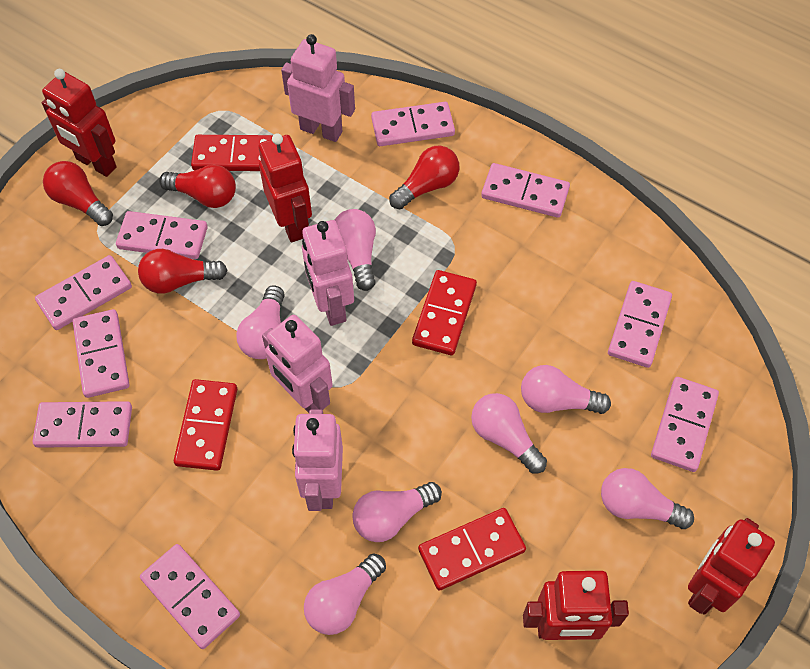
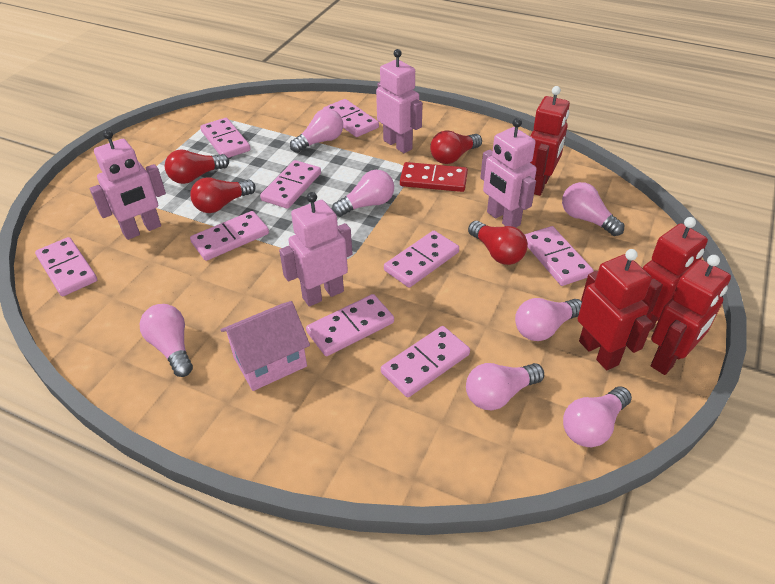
pink house: none = 0 -> [221,301,310,391] = 1
red domino: [174,379,237,471] [191,135,272,171] [412,270,477,355] [418,508,526,590] = 4 -> [400,162,468,192] = 1

